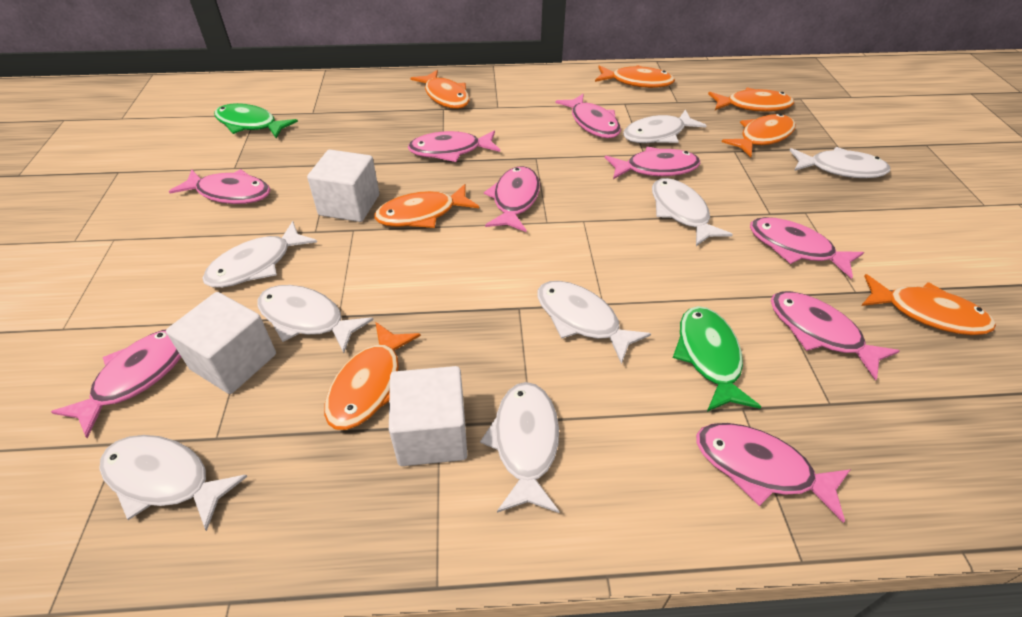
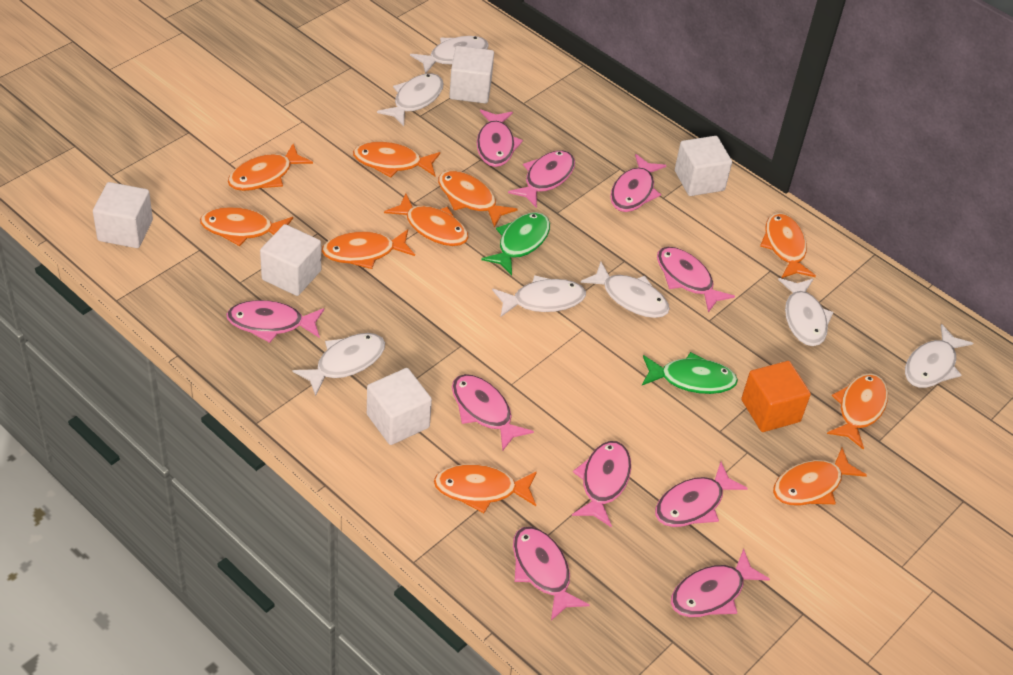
orange cube: none = 0 -> [741,361,811,432] = 1
orange fish: [324,322,421,430] [374,184,479,228] [410,70,470,109] [595,65,675,88] [708,87,794,112] [722,114,796,157] [861,274,996,335] = 7 -> [200,207,293,246] [228,144,313,191] [322,229,415,269] [353,142,440,178] [384,193,469,246] [434,464,537,513] [438,171,518,228] [760,213,816,278] [773,447,867,506] [827,373,888,450] = 10
pink fish: [51,329,181,438] [169,169,271,204] [408,131,500,162] [484,166,540,232] [555,94,621,138] [605,147,700,179] [696,423,851,523] [750,217,864,279] [771,291,900,381] = 9 -> [226,300,324,343] [452,374,534,450] [477,109,523,167] [508,150,575,208] [513,527,590,621] [572,441,631,528] [610,154,666,212] [655,462,748,527] [657,247,735,313] [671,548,770,617] = 10
white cube: [166,292,276,394] [307,150,379,222] [389,366,467,466] = 3 -> [93,182,153,248] [260,224,321,296] [367,368,432,445] [449,46,494,104] [675,136,732,196] = 5
white fish: [99,435,248,531] [202,221,317,288] [257,285,373,353] [480,382,560,513] [537,281,651,364] [623,109,707,143] [652,178,733,246] [789,147,890,178] = 8 -> [292,333,385,396] [377,73,444,126] [410,36,489,74] [492,275,586,317] [581,262,670,318] [778,278,833,346] [905,324,973,388] = 7

